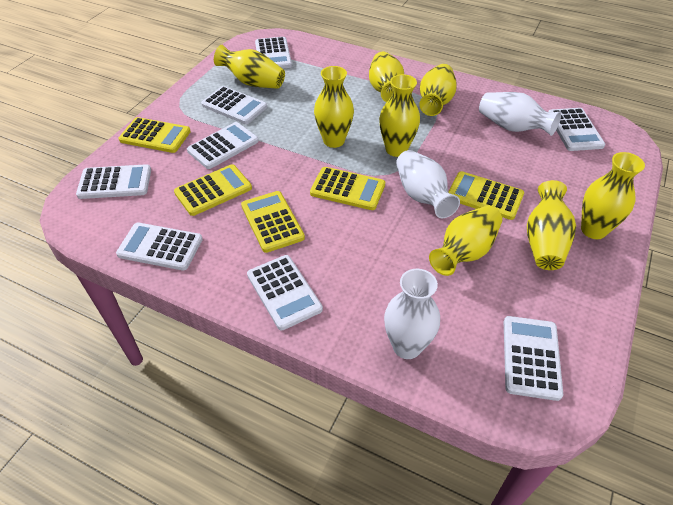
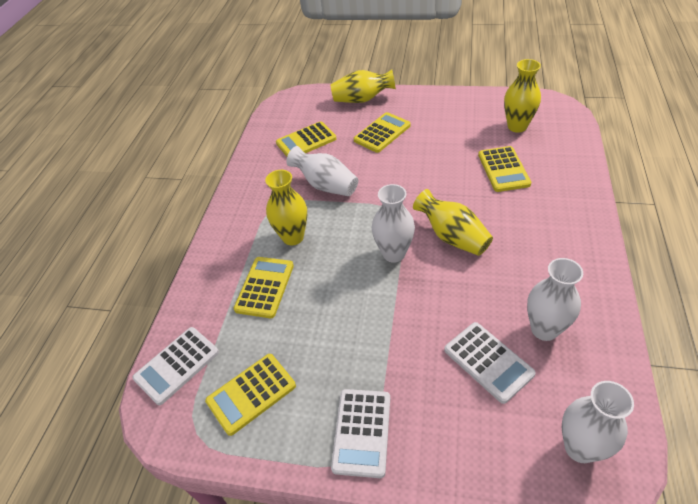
white calculator: [76,164,151,199] [116,223,203,271] [187,122,259,169] [201,86,267,124] [247,255,323,330] [255,37,292,69] [504,316,563,401] [548,108,605,151] = 8 -> [132,327,219,405] [331,389,390,478] [444,322,536,404] = 3
white vase: [384,269,440,359] [396,150,460,218] [479,92,561,136] = 3 -> [286,146,358,196] [372,184,415,263] [527,258,583,341] [562,381,634,463] = 4
yellow vase: [214,45,285,89] [314,66,354,148] [369,52,404,102] [379,74,420,157] [419,64,457,116] [429,206,502,276] [527,180,576,270] [581,152,645,239] = 8 -> [265,170,307,245] [330,69,396,103] [413,189,493,256] [504,59,541,133] = 4

